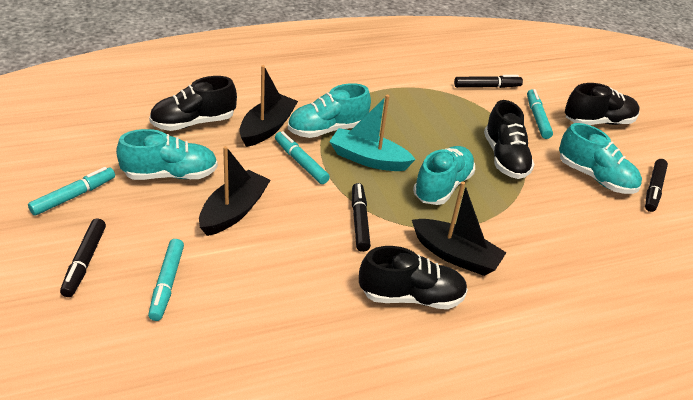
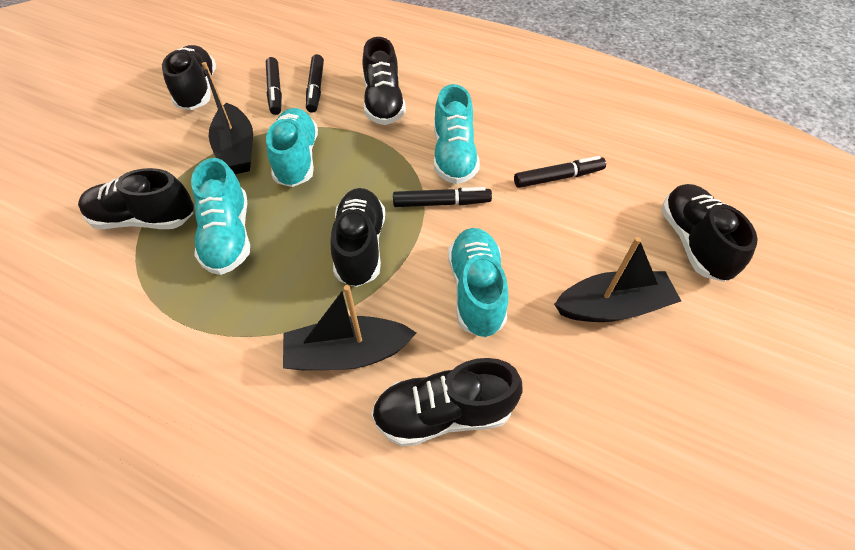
black shoe: [149,76,237,131] [359,246,468,309] [484,100,535,179] [565,83,640,125] = 4 -> [78,168,194,229] [162,45,216,110] [330,188,385,287] [363,37,406,125] [371,358,523,447] [661,184,758,282] = 6
turquoise boat: [329,95,416,171] = 1 -> none = 0
turquoise marker: [28,167,115,216] [148,239,184,321] [275,131,330,184] [527,89,553,139] = 4 -> none = 0

